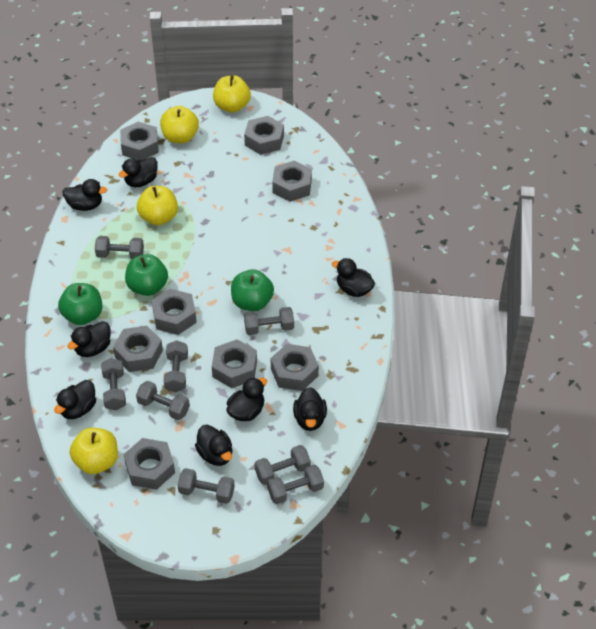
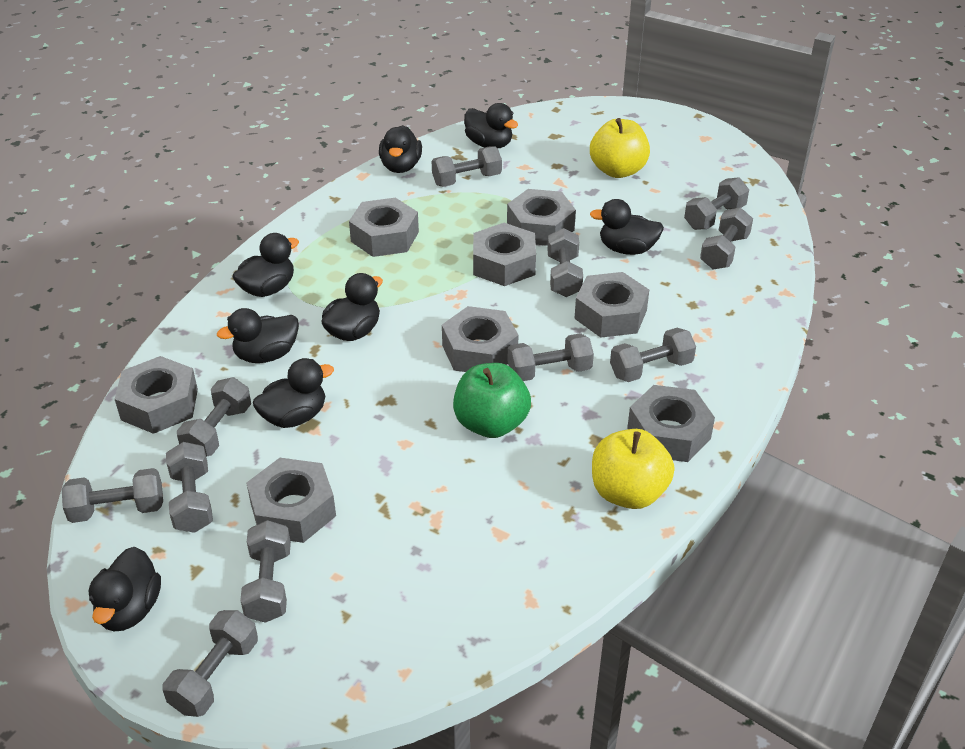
green apple: [58,283,102,325] [125,254,168,296] [231,269,274,311] = 3 -> [453,363,531,438] = 1
grey dumbbell: [95,236,144,259] [101,358,126,410] [136,381,190,420] [164,340,188,392] [177,468,235,504] [244,307,294,335] [254,445,311,485] [267,465,324,504] = 8 -> [62,468,163,523] [163,610,258,717] [166,442,213,533] [177,377,251,456] [240,520,291,623] [432,146,502,186] [507,333,594,381] [547,228,583,297] [610,328,696,382] [684,177,749,230] [700,207,753,270] = 11
yellow apple: [70,428,118,474] [137,186,178,225] [160,106,199,143] [213,75,251,113] = 4 -> [590,118,650,178] [592,429,675,509] = 2

